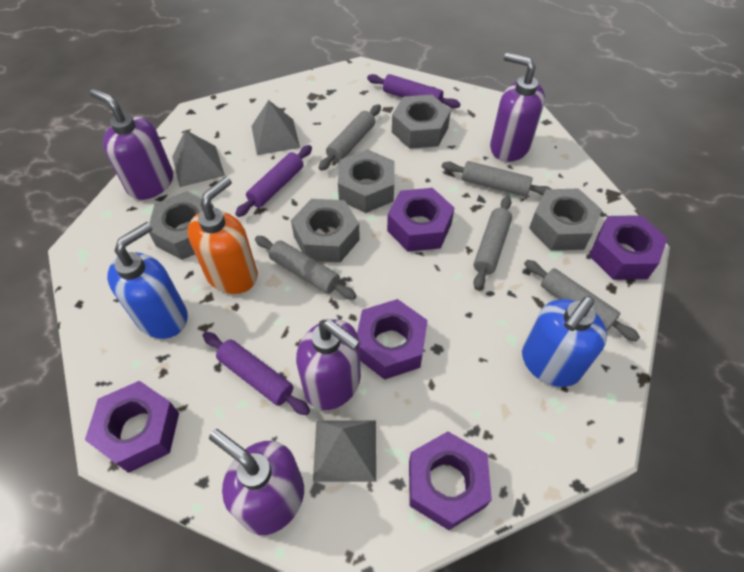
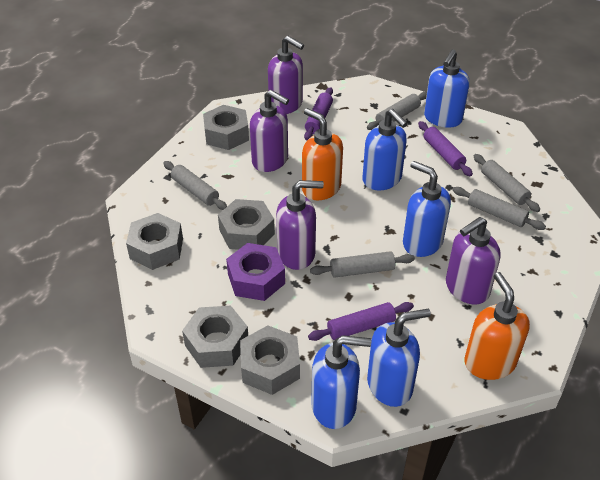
blue soap dispenser: [107,222,188,339] [522,296,607,387] = 2 -> [311,335,371,429] [363,109,408,190] [367,308,431,407] [403,161,451,257] [424,50,470,128] = 5
grey pyramid: [172,130,225,187] [252,100,300,155] [313,420,376,482] = 3 -> none = 0
orange soap dispenser: [187,176,258,294] = 1 -> [302,108,343,200] [464,272,530,380] = 2
purple nut: [85,381,179,473] [357,299,428,380] [387,188,454,252] [409,431,492,530] [589,215,668,280] = 5 -> [226,243,285,301] = 1

